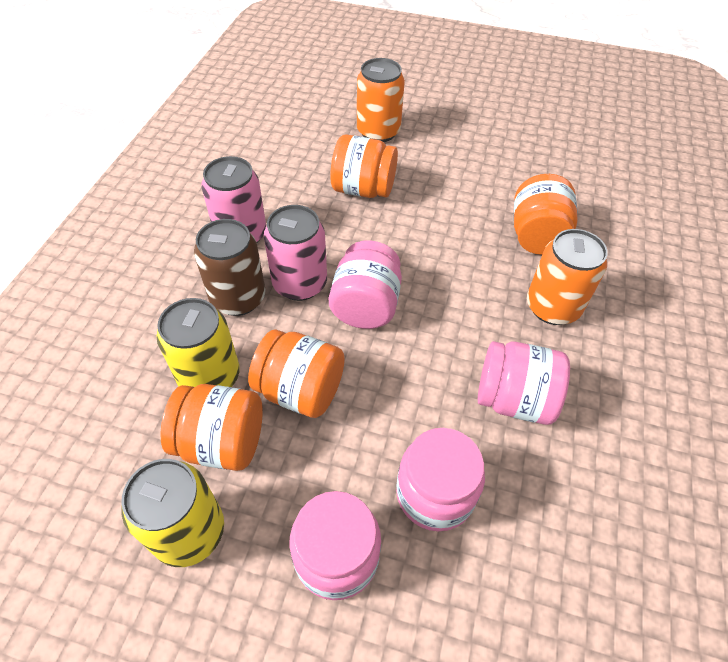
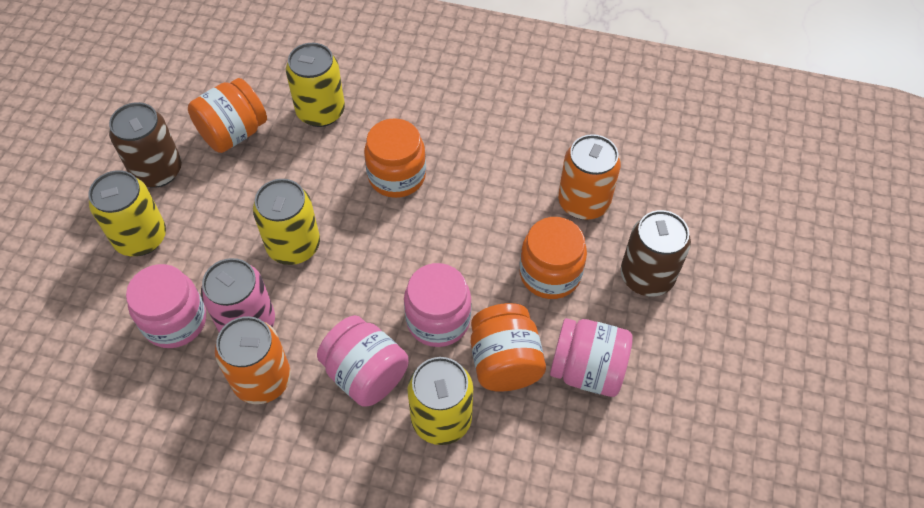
brown can: [194,219,266,316] = 1 -> [109,102,182,188] [621,210,691,296] = 2
pink can: [201,156,266,243] [264,205,327,301] = 2 -> [201,258,275,332] = 1
yellow can: [121,459,224,567] [156,298,240,387] = 2 -> [88,170,166,256] [253,179,320,265] [286,43,345,127] [407,357,473,445] = 4

